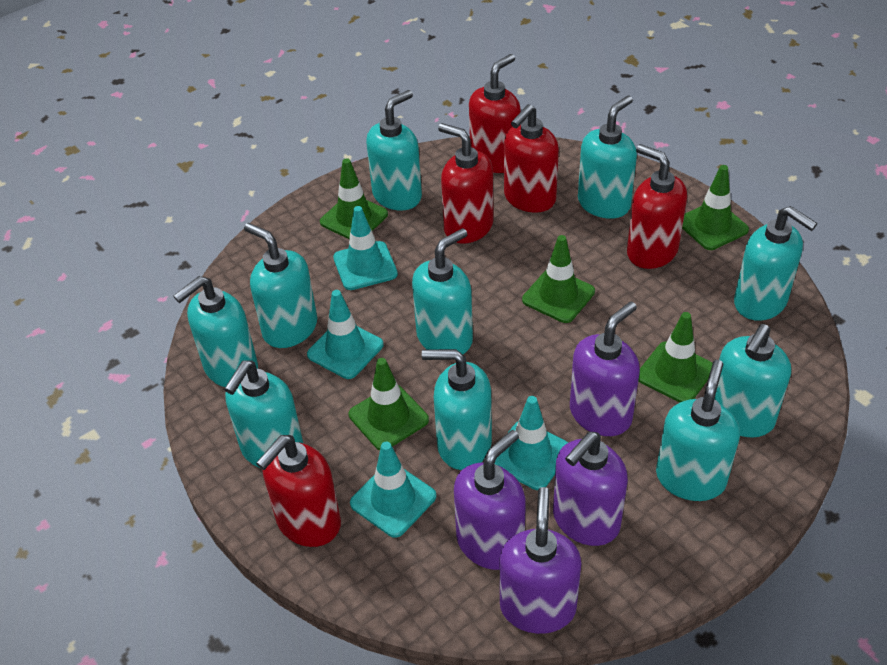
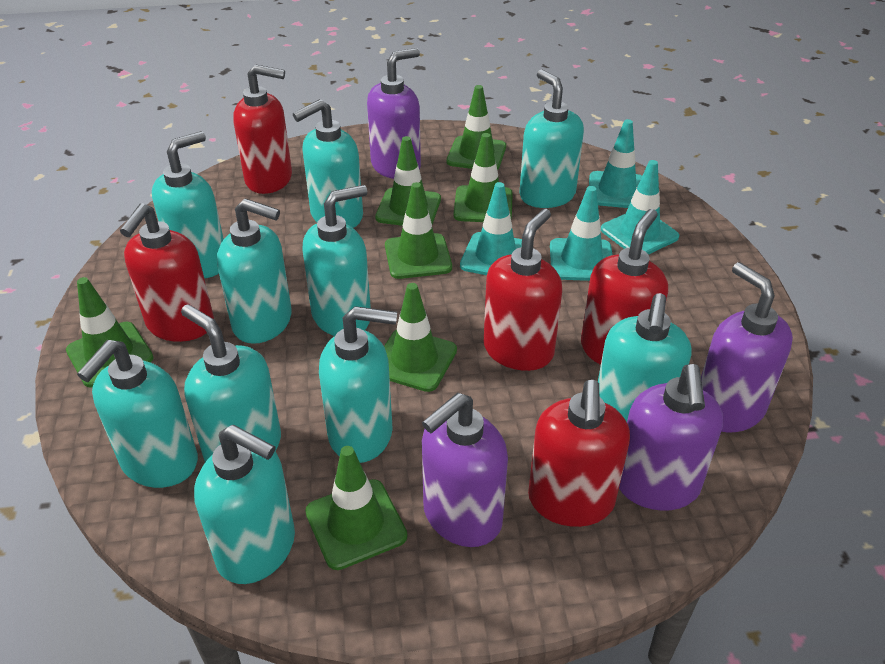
green traffic cone: [320,158,388,239] [349,358,429,450] [522,235,595,323] [638,312,713,402] [682,165,749,250] = 5 -> [66,277,154,387] [305,446,407,570] [375,136,441,226] [384,283,457,392] [385,182,452,279] [447,85,506,170] [453,133,513,222] = 7

